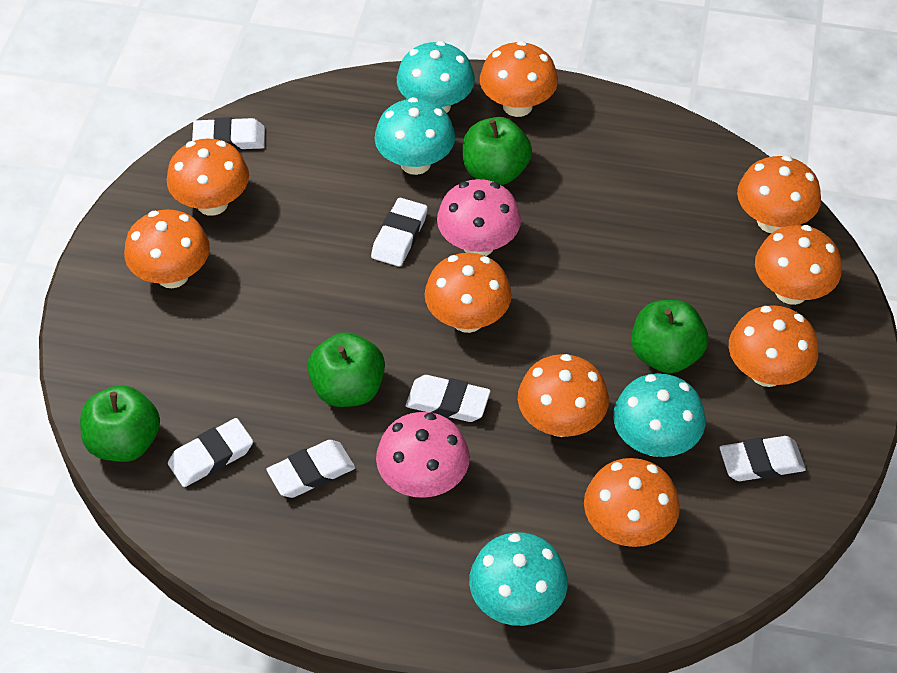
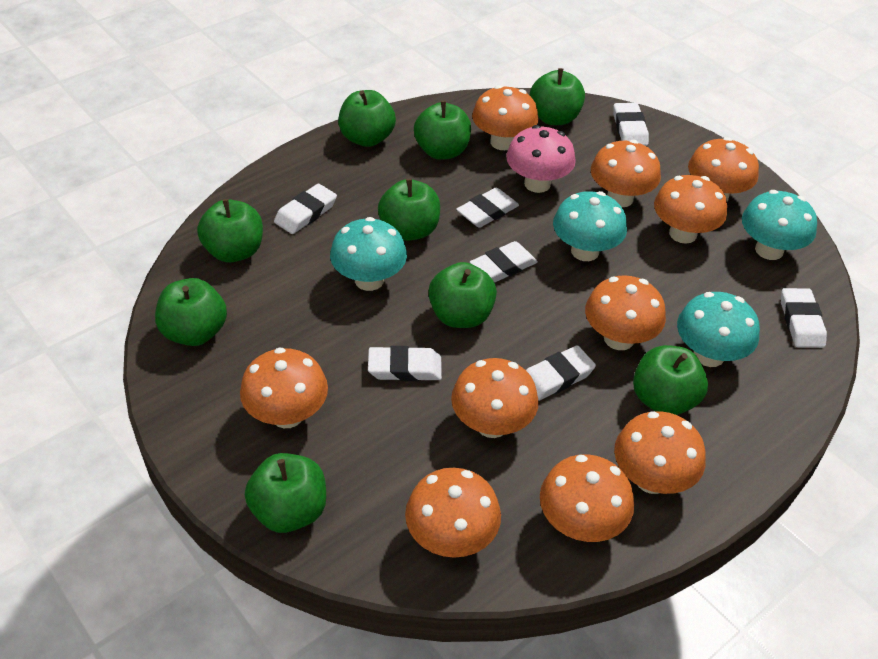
green apple: [80,385,160,462] [307,332,385,407] [463,117,532,185] [631,300,708,373] = 4 -> [155,278,227,346] [197,199,263,263] [245,453,326,533] [338,90,396,147] [378,179,440,241] [414,101,471,160] [428,262,497,328] [530,68,585,125] [633,345,708,415] = 9
orange mushroom: [124,209,210,288] [167,139,249,216] [425,253,512,333] [480,41,558,117] [518,354,609,437] [584,458,680,547] [729,305,818,387] [737,156,821,233] [755,225,842,305] = 9 -> [240,347,328,428] [405,468,501,558] [451,358,539,438] [472,85,539,150] [540,454,634,542] [585,275,666,350] [591,140,661,207] [614,411,705,494] [654,175,727,244] [688,137,759,202] = 10
pink mushroom: [376,412,470,498] [437,179,521,256] = 2 -> [506,125,576,193] = 1
white eraser: [168,418,253,487] [192,117,265,151] [266,440,355,498] [371,198,428,267] [406,375,491,422] [720,436,806,481] = 6 -> [274,184,337,234] [368,346,442,381] [456,188,519,228] [470,241,538,283] [526,345,596,401] [613,103,649,146] [781,288,827,348] = 7

